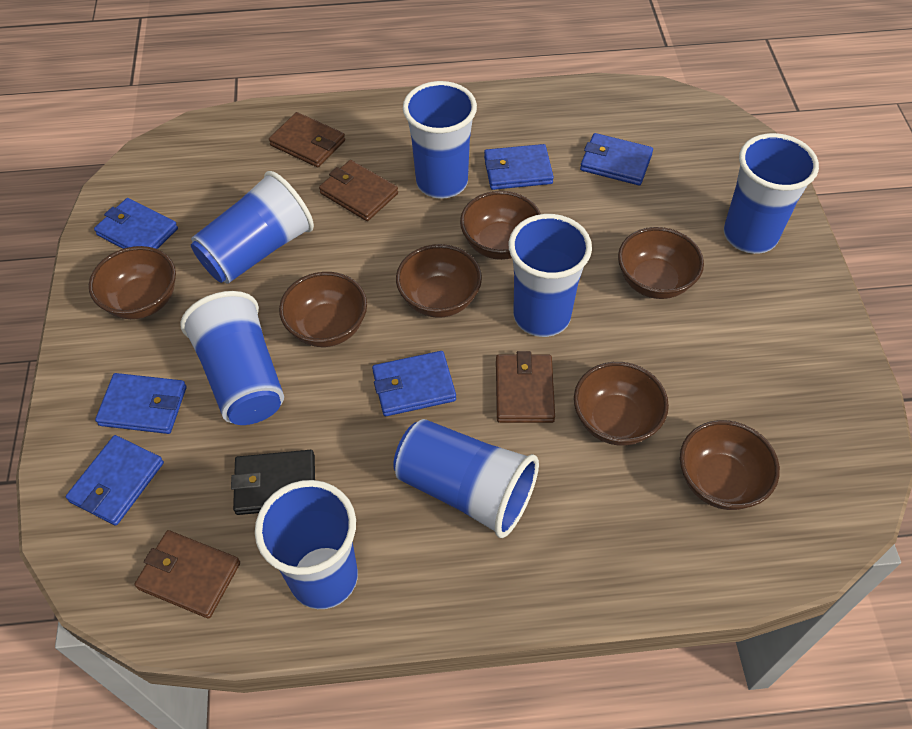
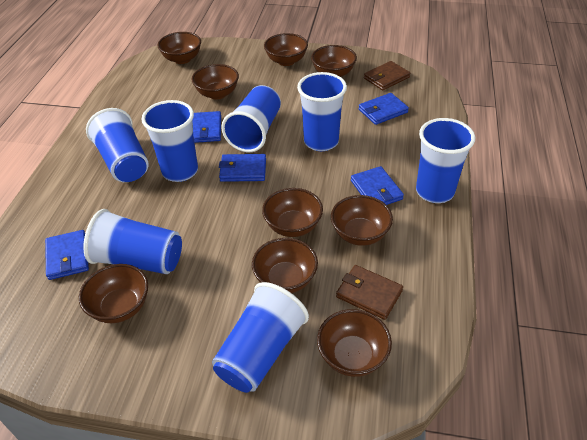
black wallet: [231,450,315,515] = 1 -> none = 0
blue wallet: [66,435,164,526] [94,198,178,249] [95,373,186,434] [372,351,456,416] [484,144,554,190] [580,133,653,185] = 6 -> [45,230,89,280] [192,111,221,143] [219,154,266,182] [351,166,404,205] [358,93,409,125] = 5
brown bowl: [89,246,176,319] [279,272,367,347] [396,244,482,318] [460,191,541,260] [574,362,669,446] [618,227,704,299] [680,420,780,510] = 7 -> [79,264,148,323] [157,32,201,64] [191,64,239,100] [252,238,318,293] [262,188,323,237] [264,33,308,66] [311,45,357,77] [317,309,392,377] [331,195,393,246] = 9
brown wallet: [134,530,240,618] [269,112,345,167] [319,160,398,221] [496,351,555,423] = 4 -> [336,265,403,320] [364,61,410,90] = 2

